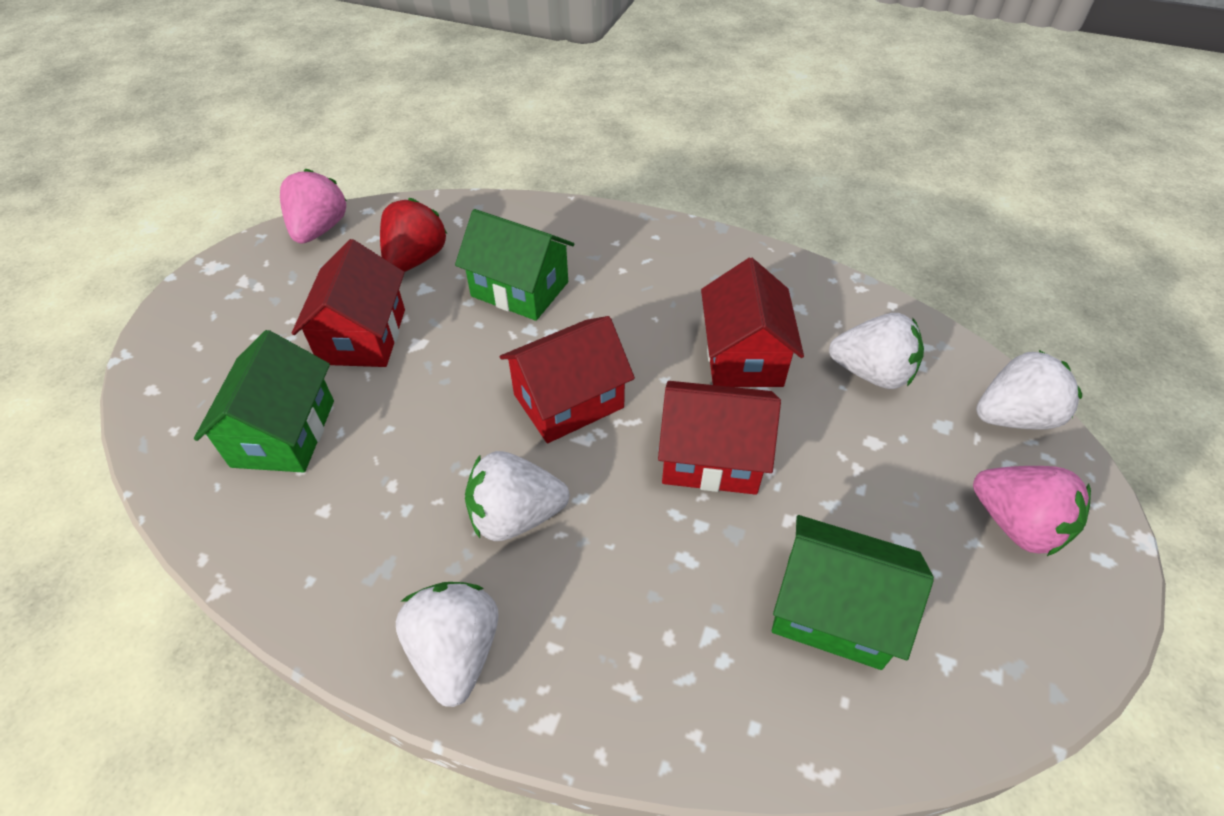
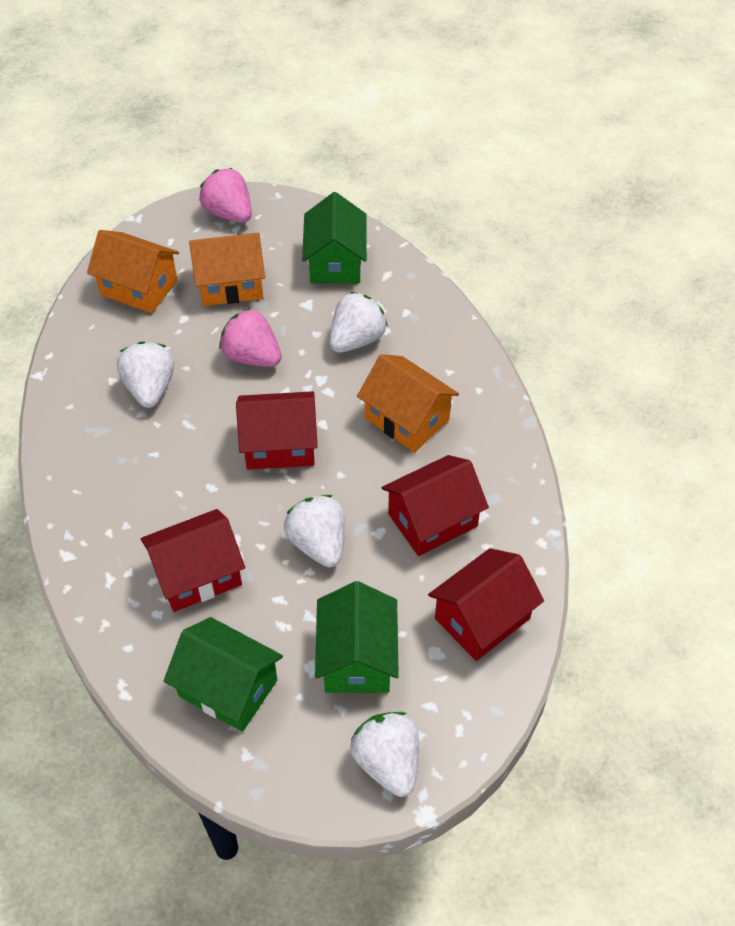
orange house: none = 0 -> [87,230,179,313] [189,233,265,306] [357,354,459,452] = 3
red strawberry: [380,198,447,272] = 1 -> none = 0

